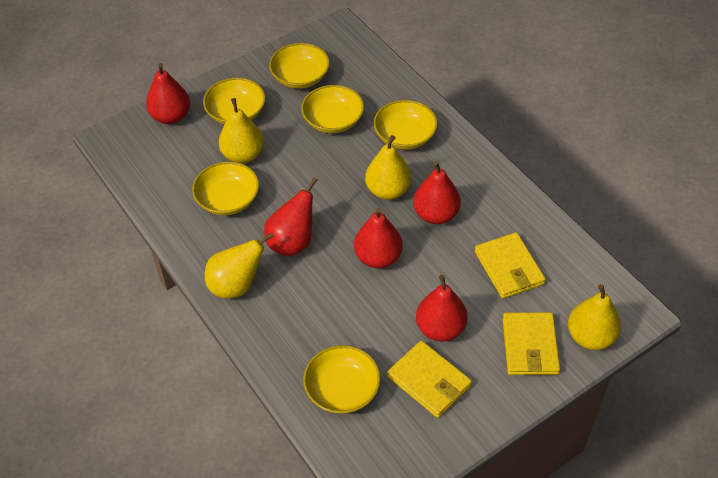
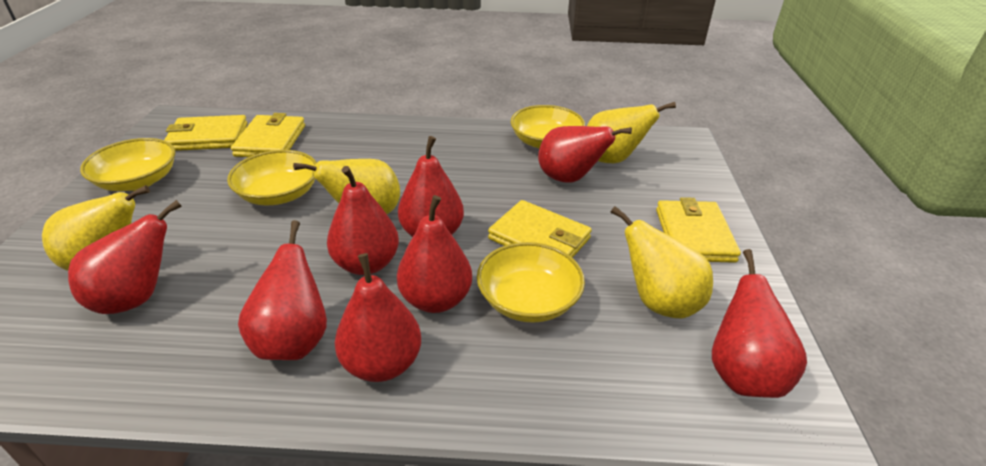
red pear: [146,63,190,124] [264,177,318,256] [354,208,403,268] [413,161,461,224] [416,275,468,342] = 5 -> [68,200,182,314] [238,220,327,360] [327,166,399,275] [335,253,421,382] [397,195,472,313] [398,136,464,237] [538,126,632,183] [712,249,807,398] = 8
yellow bowl: [192,162,259,215] [203,78,265,124] [269,43,330,89] [301,85,364,133] [303,345,380,414] [374,100,438,150] = 6 -> [80,138,176,191] [227,150,317,205] [477,242,585,323] [511,105,585,149] = 4
yellow wallet: [387,341,472,418] [475,232,546,299] [503,312,560,375] = 3 -> [164,115,247,151] [231,113,305,157] [488,200,592,258] [656,197,741,263] = 4

